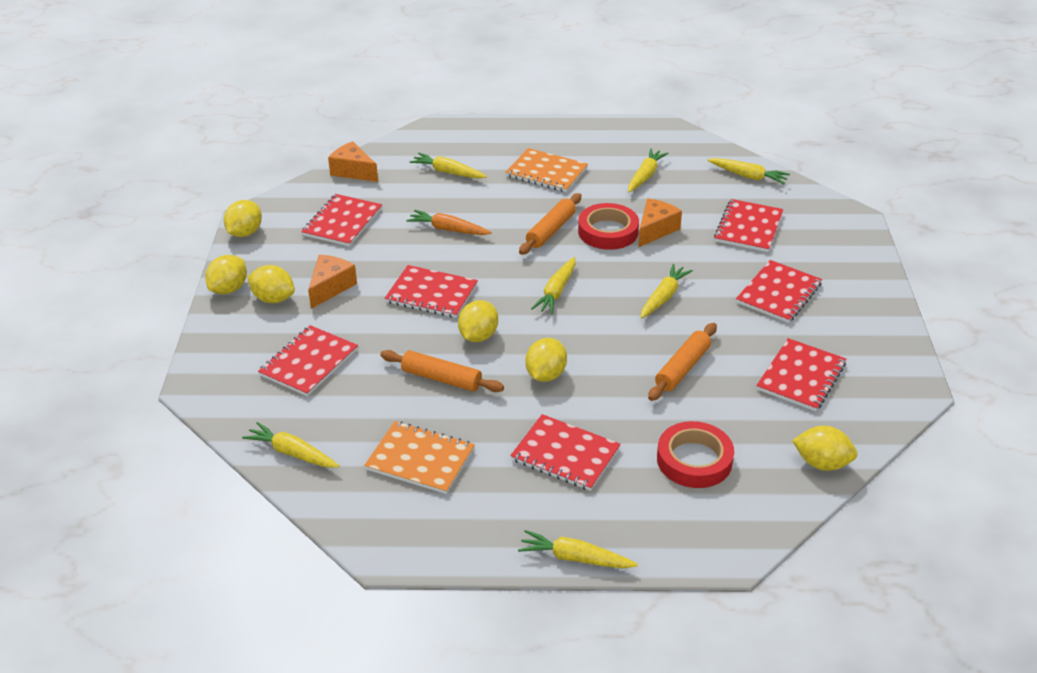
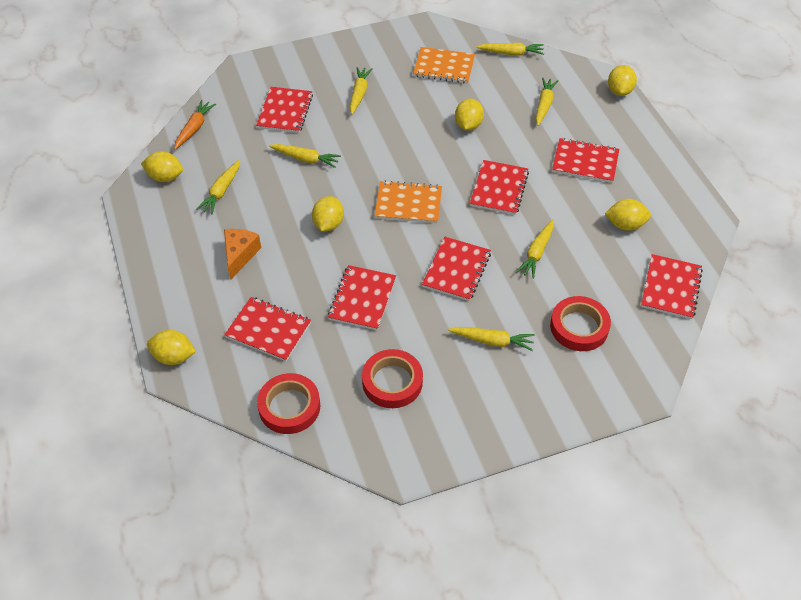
orange cheese: [308,255,357,309] [328,141,378,182] [638,198,682,247] = 3 -> [224,229,261,279] = 1
orange rolling pin: [380,350,504,392] [519,193,582,255] [648,323,717,401] = 3 -> none = 0
red tape: [578,203,639,250] [657,421,734,488] = 2 -> [257,373,320,434] [362,349,423,408] [550,296,611,351] = 3

